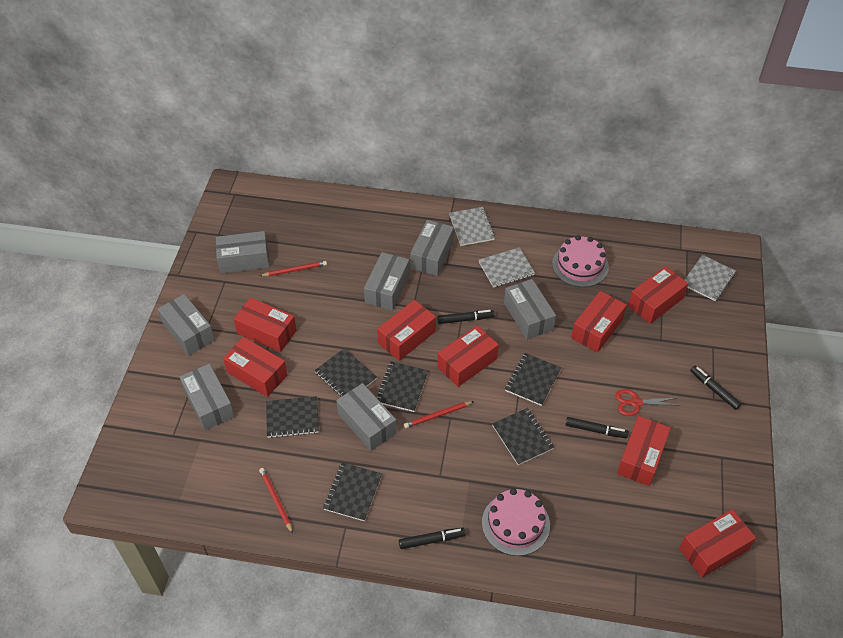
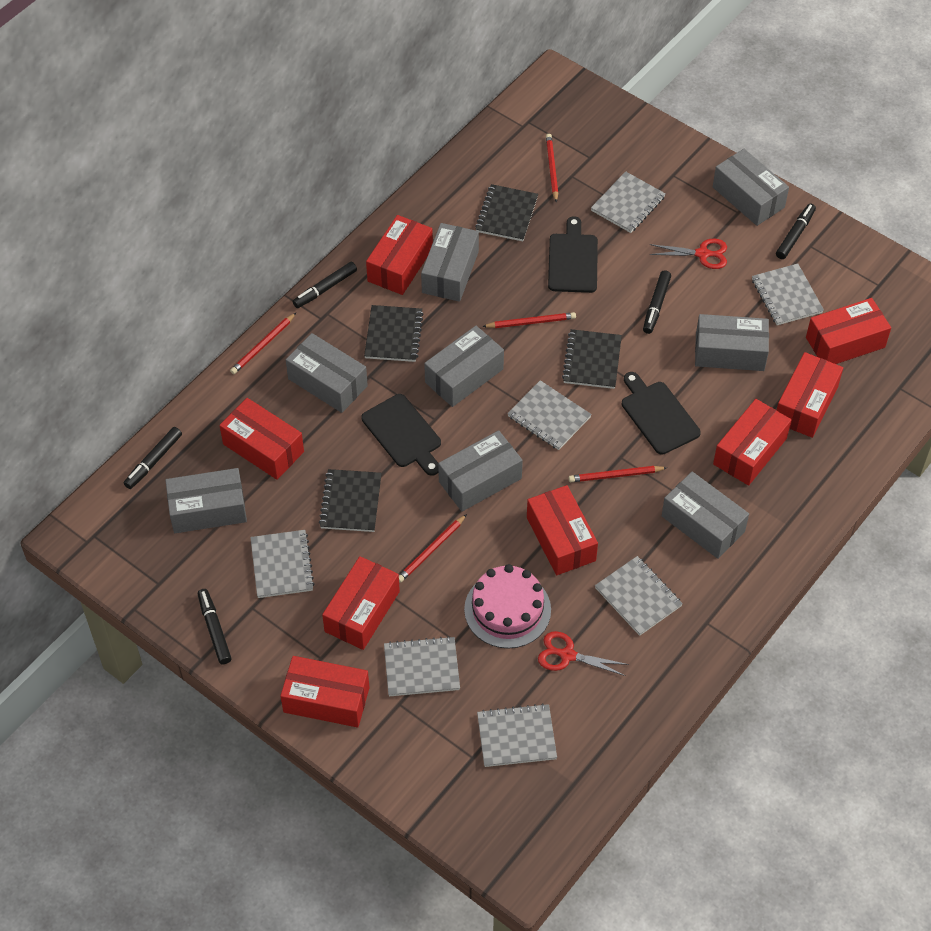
black cutting board: none = 0 -> [361,394,441,476] [548,216,598,293] [622,372,701,455] = 3
black marker: [399,528,466,549] [437,310,495,324] [565,417,629,438] [690,366,742,410] = 4 -> [124,427,182,489] [198,589,231,664] [292,262,357,308] [643,270,671,334] [776,204,816,259] = 5
black notebook: [266,396,319,438] [315,348,377,397] [323,462,382,521] [376,361,429,412] [492,408,554,465] [505,353,561,406] = 6 -> [319,469,382,532] [364,305,424,362] [475,184,538,241] [562,329,622,389] = 4
grey box: [158,294,215,356] [180,364,235,431] [216,231,269,273] [336,383,397,451] [364,252,410,311] [410,220,454,276] [504,279,556,340] = 7 -> [165,468,247,533] [286,333,368,413] [421,223,479,302] [424,326,504,407] [438,430,523,512] [662,471,749,559] [695,314,769,371] [713,149,789,226] = 8
grey notebook: [449,207,495,246] [479,247,535,288] [685,255,736,301] = 3 -> [250,530,314,598] [384,636,460,696] [477,703,557,767] [507,380,592,450] [591,171,666,233] [595,556,683,636] [752,263,824,325] = 7
pink cake: [482,488,550,556] [552,235,609,287] = 2 -> [464,564,551,649] = 1
red pencil: [259,468,293,534] [260,261,327,276] [404,401,474,428] = 3 -> [230,313,296,374] [399,514,467,583] [482,312,576,328] [546,134,558,203] [569,466,667,482] = 5
red scissors: [616,389,681,416] = 1 -> [538,631,629,676] [649,239,727,269] = 2

